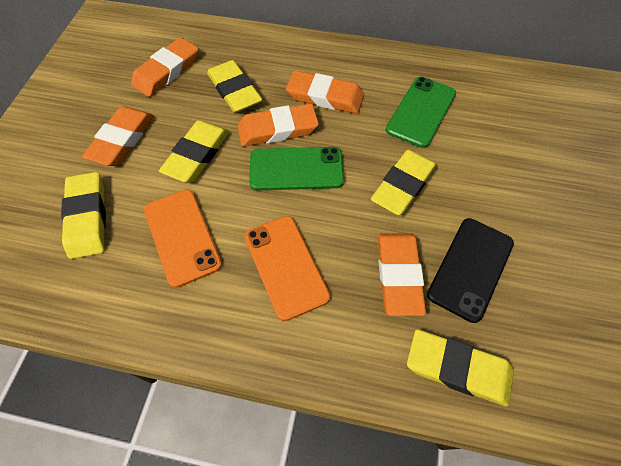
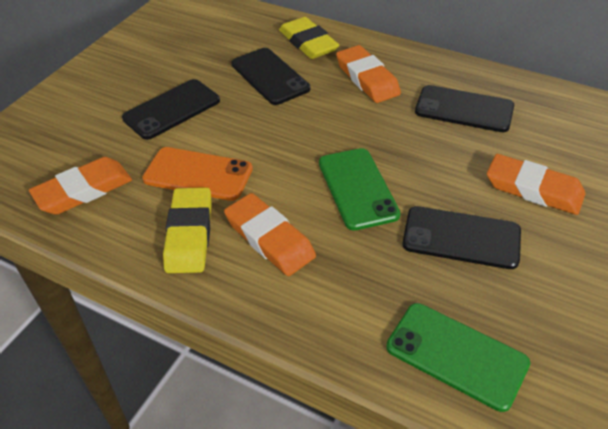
black phone: [427,218,514,323] = 1 -> [122,79,220,140] [231,48,310,105] [403,206,521,269] [415,85,514,132] = 4
orange eraser: [82,106,154,166] [131,37,198,97] [237,104,319,146] [286,71,364,114] [378,233,426,316] = 5 -> [29,157,132,215] [224,193,316,276] [336,45,401,103] [487,154,585,215] = 4
orange phone: [144,190,222,288] [244,216,330,321] = 2 -> [142,147,253,201] = 1
yellow eraser: [61,172,106,259] [159,120,229,182] [207,60,262,113] [371,150,437,216] [407,329,514,407] = 5 -> [163,187,212,273] [279,17,339,59] = 2

